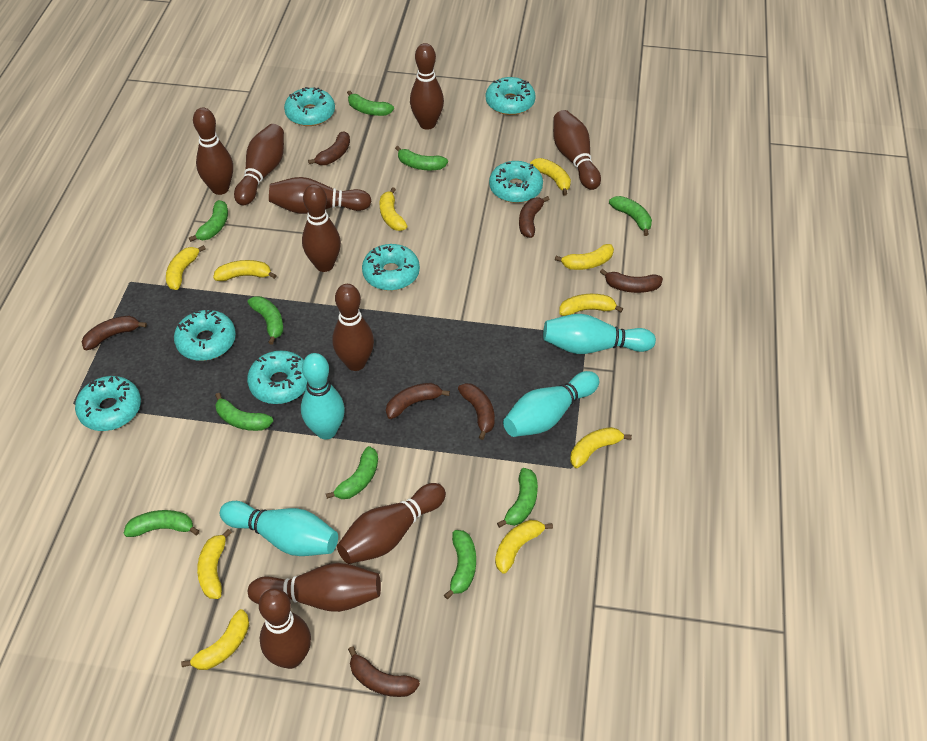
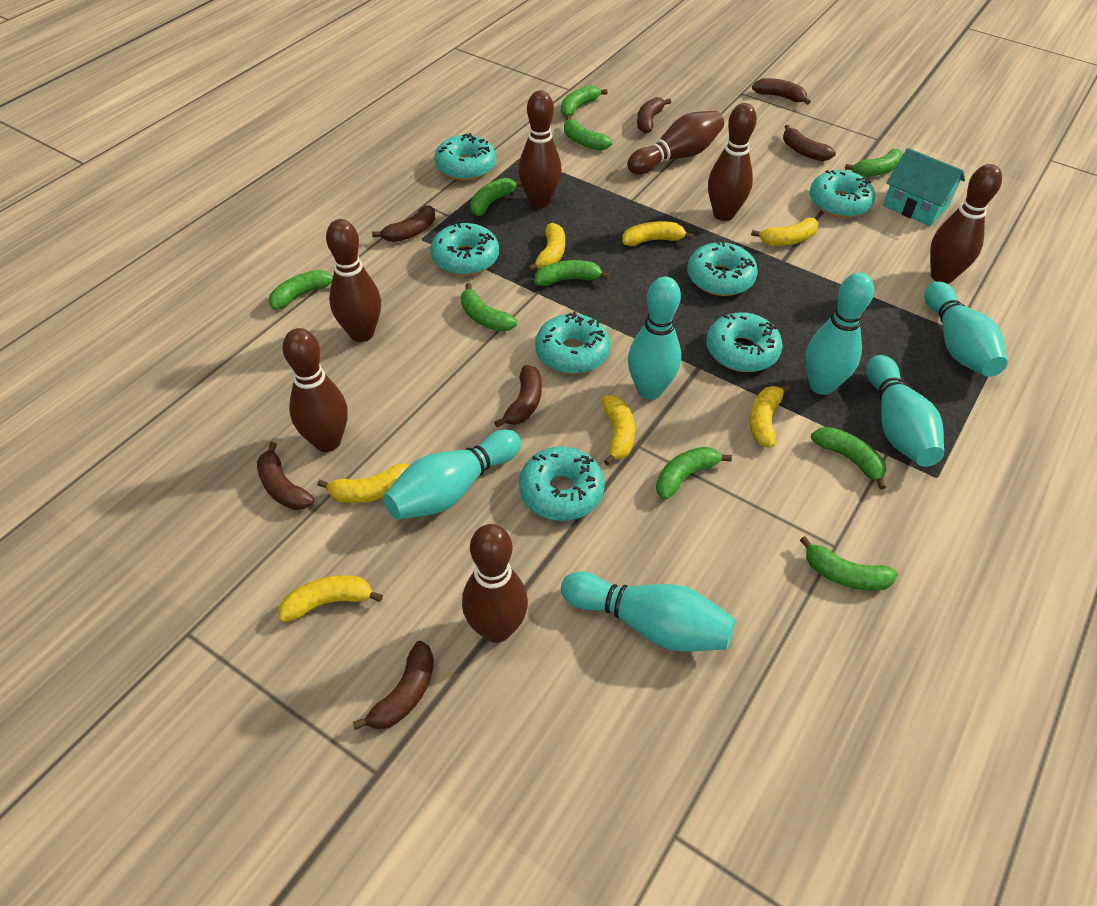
brown bowling pin: [193,108,233,195] [234,124,284,205] [248,563,381,612] [259,588,311,669] [269,177,371,214] [302,184,341,272] [332,284,374,371] [337,483,446,564] [410,43,444,130] [553,110,601,190] = 10 -> [283,328,348,452] [326,219,381,342] [462,524,528,643] [518,90,562,208] [627,111,724,175] [708,103,757,221] [930,164,1002,284] = 7
turquoise bowling pin: [220,501,338,556] [301,353,345,440] [503,371,599,437] [543,314,656,354] = 4 -> [383,430,521,520] [561,572,735,652] [628,276,681,399] [805,272,874,395] [866,355,944,467] [924,281,1008,377] = 6
turquoise house: none = 0 -> [883,148,965,226] = 1
yellow banana: [166,245,206,290] [181,609,249,670] [197,529,232,599] [213,260,277,281] [380,188,407,231] [495,520,553,574] [530,158,571,196] [555,244,614,270] [559,294,623,316] [570,427,632,468] = 10 -> [279,576,383,622] [317,464,409,503] [528,223,565,272] [602,396,635,466] [622,221,694,246] [750,384,791,448] [751,217,818,246] = 7

